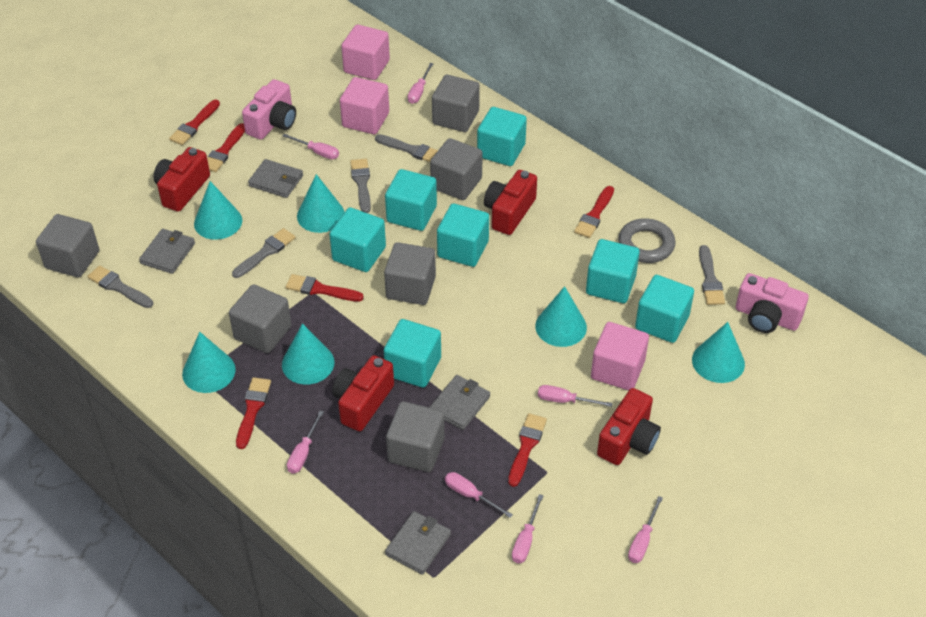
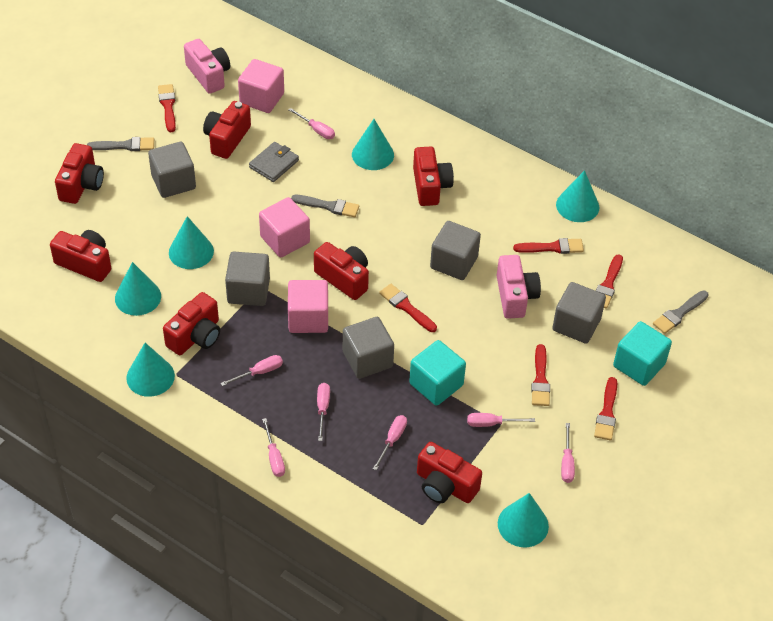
grey brush: [87,265,153,308] [232,228,296,278] [350,159,371,213] [375,134,438,162] [699,245,725,305] = 5 -> [87,137,154,151] [291,195,359,217] [653,291,709,334] = 3
grey cube: [36,214,99,277] [229,284,292,353] [384,242,436,305] [386,401,445,472] [430,138,483,200] [432,75,480,132] = 6 -> [148,142,196,198] [225,252,270,306] [343,317,394,379] [430,221,481,280] [552,282,606,344] = 5
grey ring: [618,218,675,263] = 1 -> none = 0
grey wallet: [139,229,195,274] [248,159,303,198] [385,511,451,575] [429,375,490,430] = 4 -> [249,142,299,182] = 1
red camera: [154,147,210,212] [332,355,394,431] [484,170,537,235] [597,388,661,465] = 4 -> [50,230,111,282] [55,143,104,204] [163,292,220,355] [203,101,251,159] [314,242,369,300] [413,146,454,206] [417,442,482,503] = 7
turquoise cube: [329,208,386,272] [384,319,441,388] [385,169,437,231] [437,203,489,267] [477,107,527,166] [586,239,640,303] [635,275,694,343] = 7 -> [409,340,466,406] [613,321,672,386] = 2

